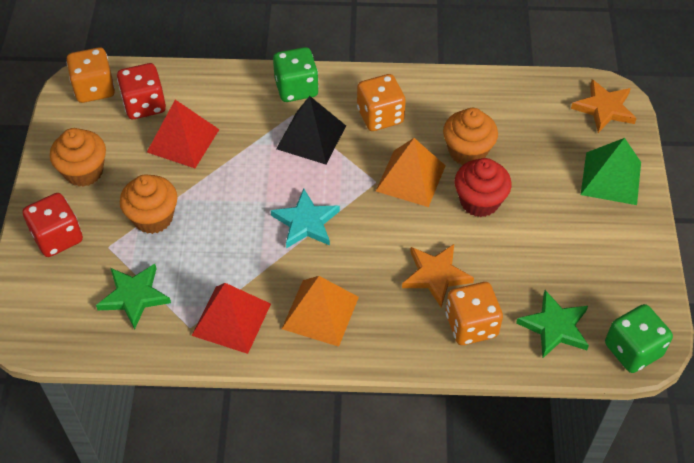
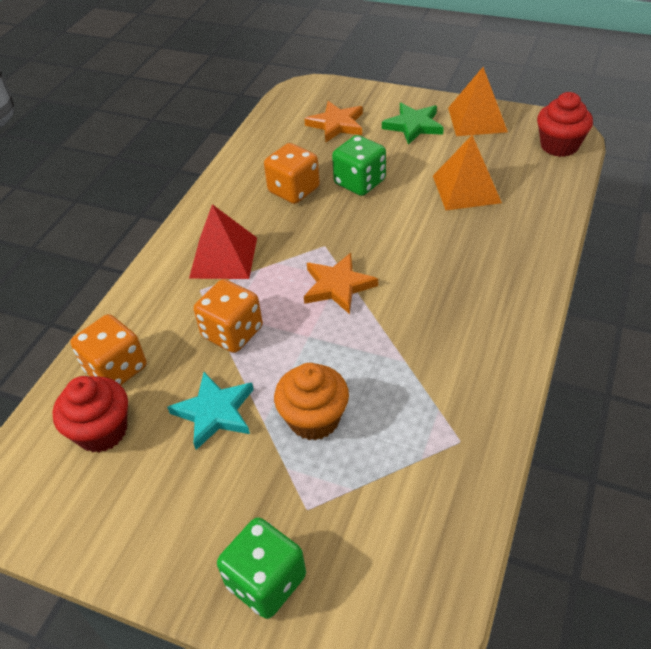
black pyramid: [276,96,346,164] = 1 -> none = 0
green pyramid: [581,138,641,205] = 1 -> none = 0
green star: [96,264,171,329] [516,290,589,358] = 2 -> [382,103,444,145] = 1
orange cupcake: [50,128,106,187] [120,174,178,234] [443,108,498,165] = 3 -> [274,363,349,441] = 1
red cupcake: [455,158,511,217] = 1 -> [52,376,128,453] [537,92,593,157] = 2
red dice: [23,193,83,257] [117,63,166,119] = 2 -> none = 0
red pyramid: [147,100,219,168] [191,283,271,354] = 2 -> [189,204,257,279] = 1

